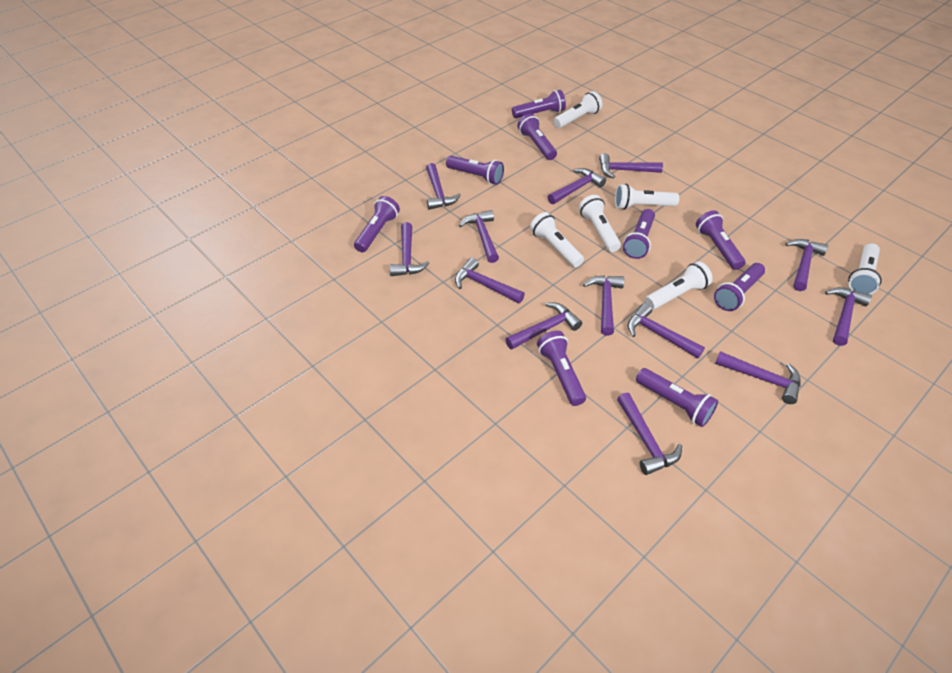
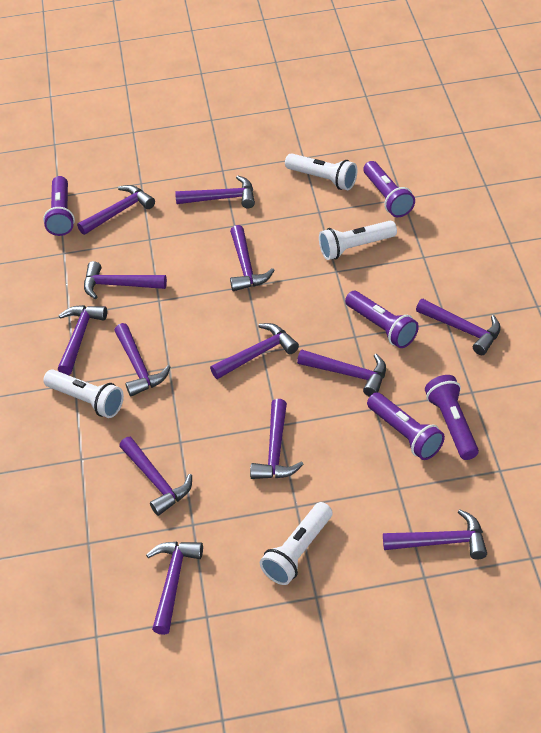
purple flashlight: [354,196,400,252] [446,156,504,185] [512,90,566,118] [517,114,557,160] [537,331,586,406] [623,209,655,259] [636,368,718,427] [696,210,745,270] [714,263,765,311] = 9 -> [43,176,75,236] [345,291,419,348] [363,161,415,217] [367,392,445,460] [425,375,479,460] = 5
white flashlight: [530,212,584,267] [554,91,602,128] [579,195,621,252] [615,184,679,210] [645,261,713,309] [848,243,882,295] = 6 -> [43,369,124,418] [260,502,333,585] [285,153,357,190] [319,220,397,260] = 4

